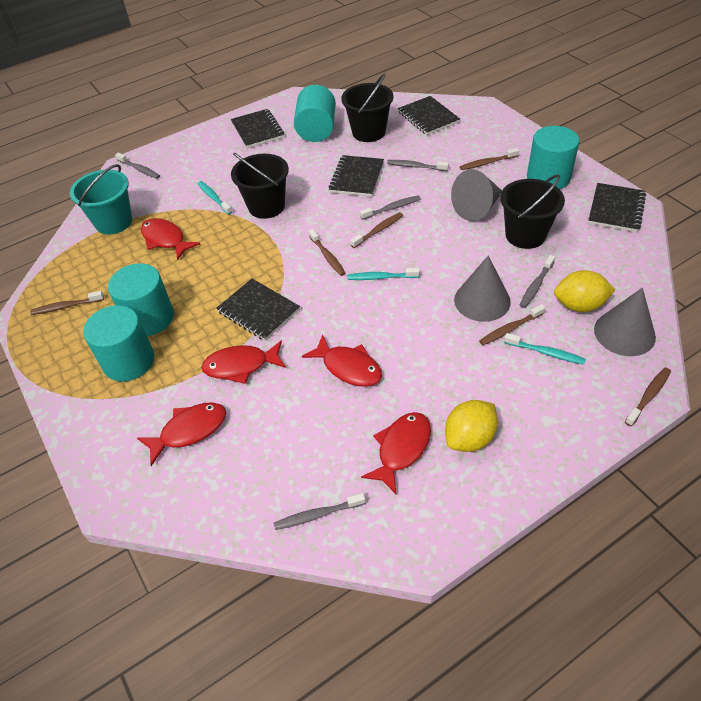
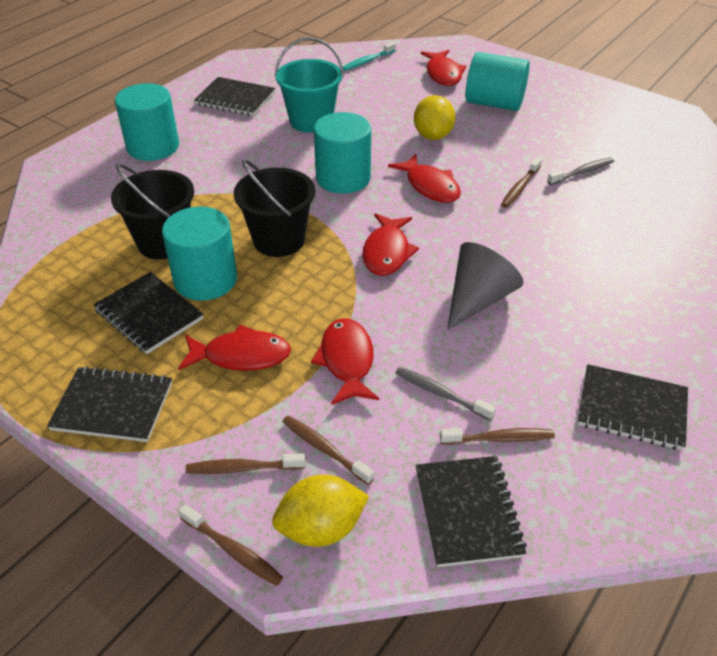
black bucket: [231,153,289,219] [341,73,393,142] [500,174,565,249] = 3 -> [111,163,194,260] [234,159,315,257] = 2
brown toothbrush: [30,291,104,315] [308,229,346,276] [350,212,403,248] [460,148,519,170] [479,304,546,345] [625,367,671,426] = 6 -> [179,504,283,586] [186,453,305,474] [282,415,374,485] [440,428,555,445] [501,157,542,208] = 5
grey cone: [451,169,502,221] [454,256,511,322] [594,288,656,356] = 3 -> [447,242,523,330] = 1
grey toothbrush: [115,153,160,179] [274,493,366,530] [360,195,421,220] [387,160,449,171] [520,255,555,308] = 5 -> [396,367,496,421] [547,158,614,185] = 2
turquoise toothbrush: [198,181,232,215] [347,268,419,280] [504,333,586,365] = 3 -> [343,42,396,71] = 1

